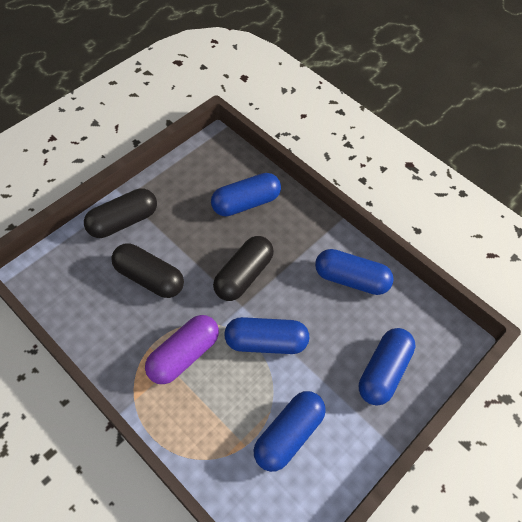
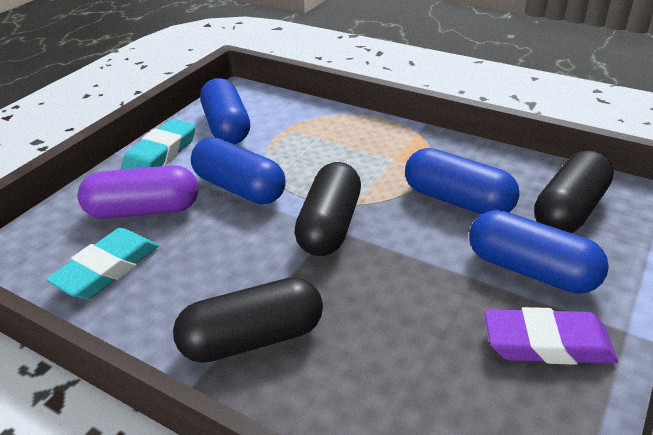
blue capsule: [211,173,281,217] [224,317,309,354] [254,391,326,472] [315,249,394,295] [359,328,416,406] = 5 -> [191,137,286,205] [200,78,250,144] [405,148,519,215] [469,210,609,294] = 4
purple eraser: none = 0 -> [484,307,618,365] = 1
turquoise eraser: none = 0 -> [46,228,159,299] [121,119,196,170] = 2

